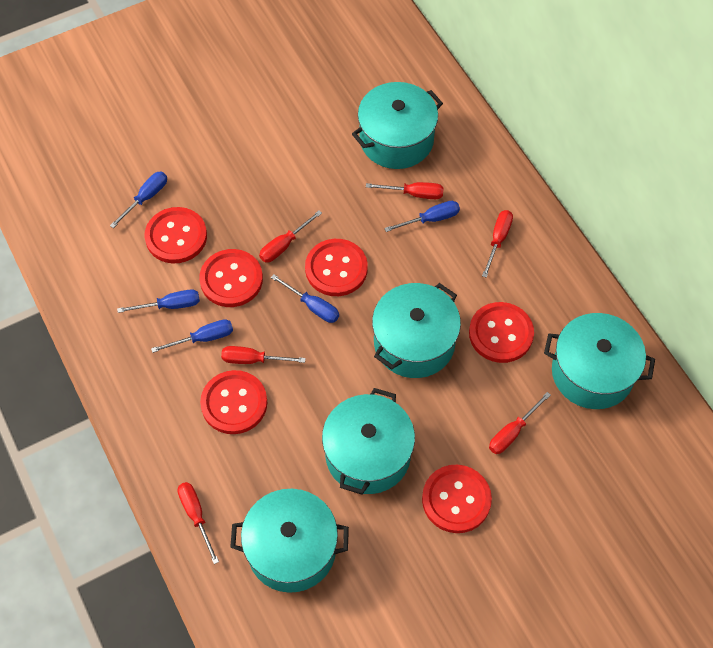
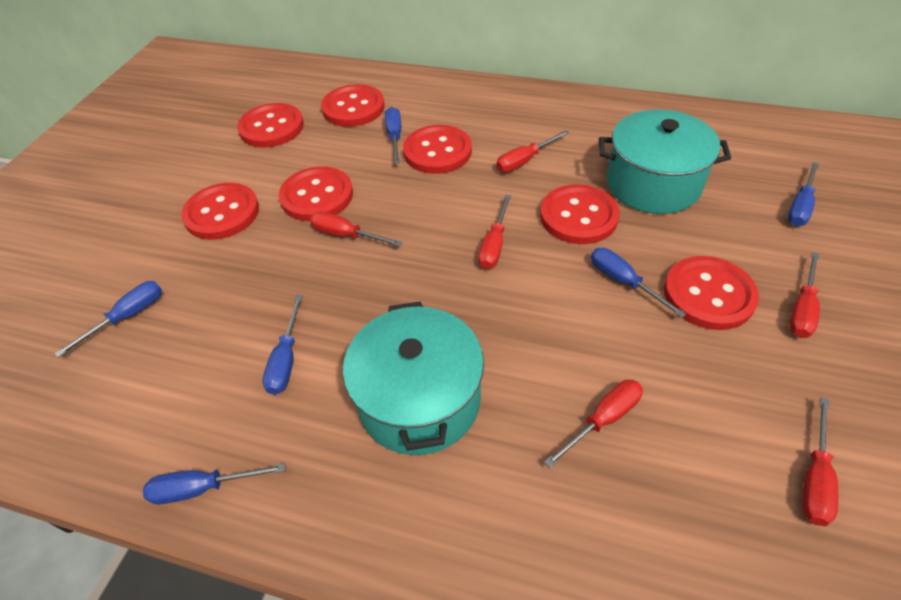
blue screwdriver: [110,172,167,228] [117,290,200,313] [151,319,233,353] [271,274,339,323] [384,201,460,232] = 5 -> [55,281,162,358] [143,463,285,504] [263,295,303,395] [385,107,401,163] [591,248,686,318] [788,162,819,226] = 6
red button: [145,207,207,264] [199,249,263,307] [200,370,267,434] [305,239,368,296] [422,465,492,533] [469,302,534,363] = 6 -> [181,183,259,240] [237,103,304,148] [279,166,353,221] [321,84,385,127] [403,125,472,174] [540,184,620,244] [664,256,759,330] = 7
turquoise pot: [230,489,349,593] [322,388,415,495] [352,82,443,169] [372,283,461,378] [544,313,655,409] = 5 -> [343,302,484,455] [599,109,731,214] = 2

